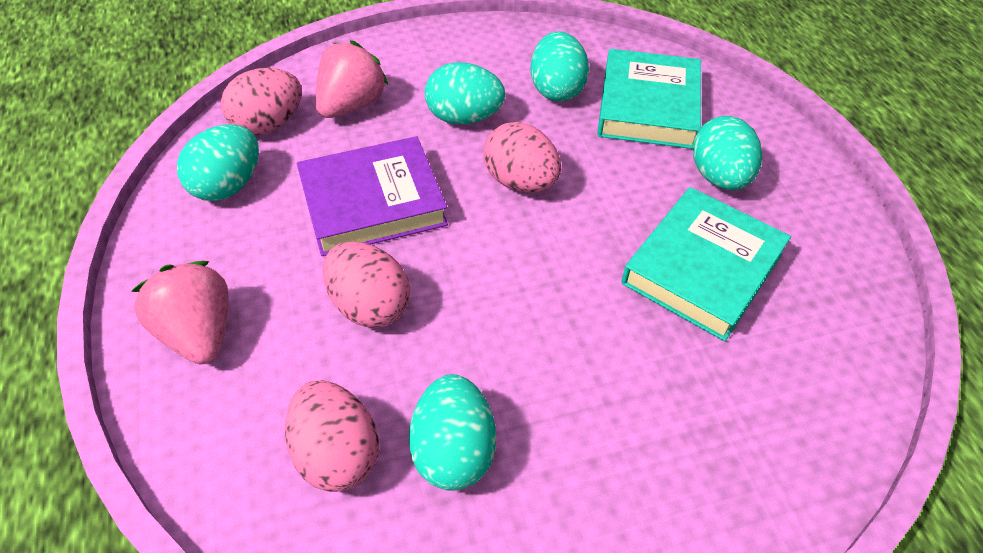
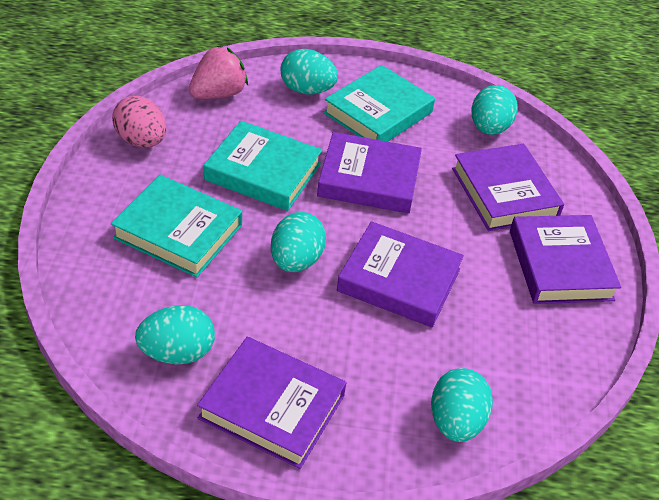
pink egg: [221,68,302,135] [285,380,379,492] [323,242,410,328] [483,122,561,192] = 4 -> [112,96,166,147] = 1
pink strawberry: [131,261,229,365] [315,40,388,118] = 2 -> [189,46,248,99] = 1
purple book: [297,136,448,256] = 1 -> [197,337,346,469] [317,132,422,214] [337,221,464,327] [452,144,564,231] [510,215,621,304] = 5
turquoise book: [597,49,701,149] [621,187,791,341] = 2 -> [111,175,242,278] [204,121,322,211] [323,65,435,142] = 3

